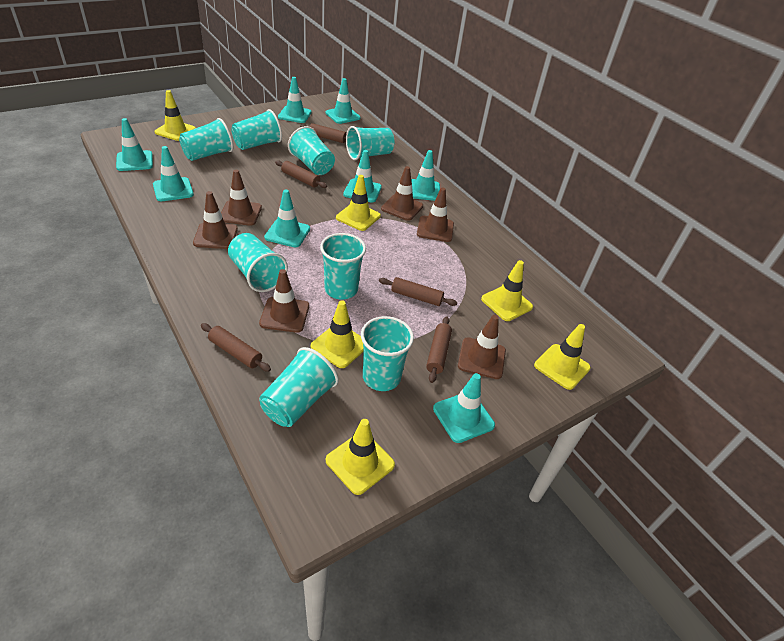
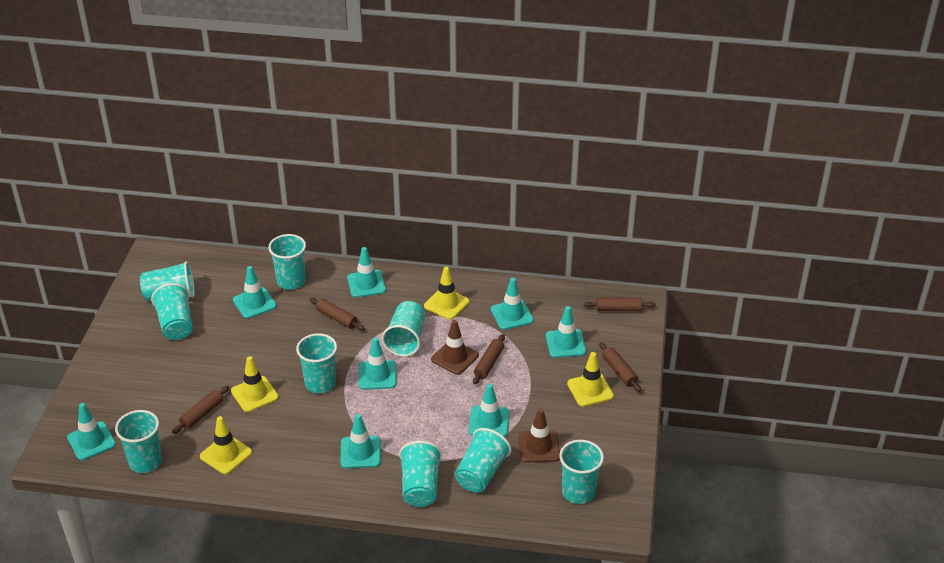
brown traffic cone: [193,191,238,249] [221,170,262,226] [259,269,309,333] [381,166,423,221] [417,188,454,242] [458,315,506,379] = 6 -> [431,320,479,375] [518,408,560,462] = 2
turquoise cup: [179,118,233,161] [228,233,288,292] [231,109,282,150] [259,347,339,427] [288,126,335,175] [320,233,366,299] [346,126,394,160] [361,316,414,391] = 8 -> [115,410,162,473] [140,261,195,301] [151,283,193,340] [268,234,306,289] [296,333,337,393] [382,301,425,357] [399,441,442,507] [455,428,511,493] [559,440,604,504] = 9
yellow traffic cone: [154,90,196,141] [311,300,364,368] [326,419,395,495] [336,175,381,231] [481,260,533,321] [534,324,591,390] = 6 -> [200,416,252,475] [231,356,279,412] [424,267,469,320] [567,352,614,407] = 4

